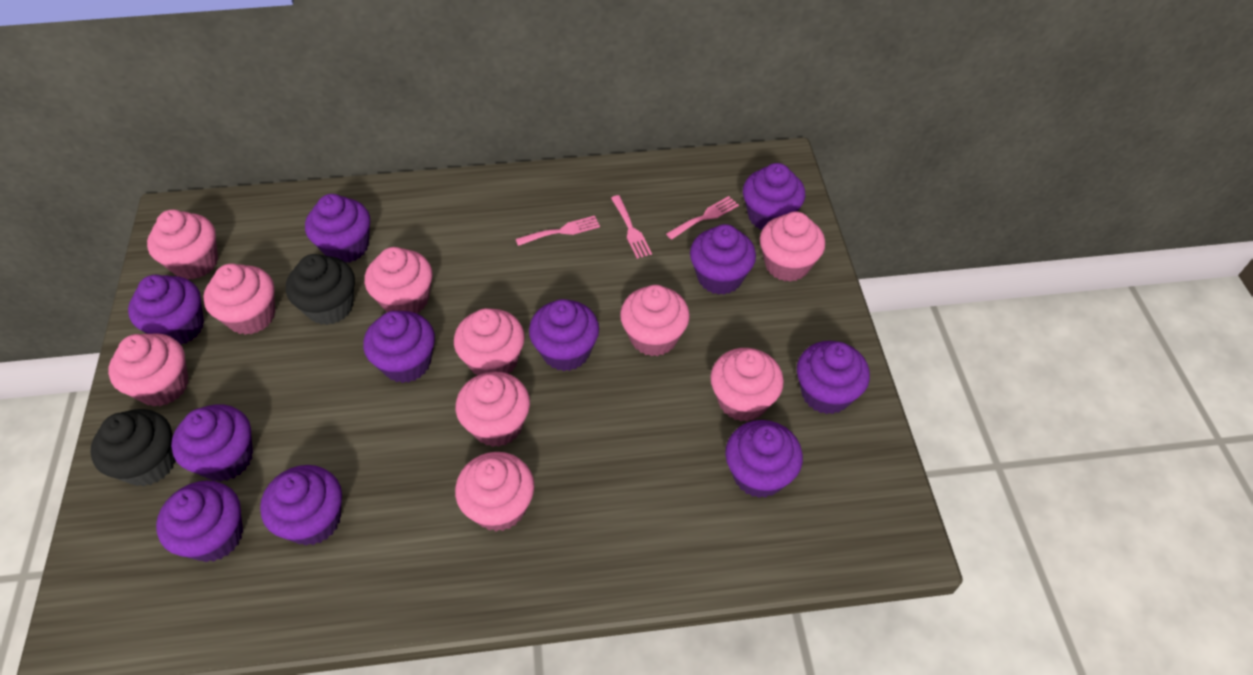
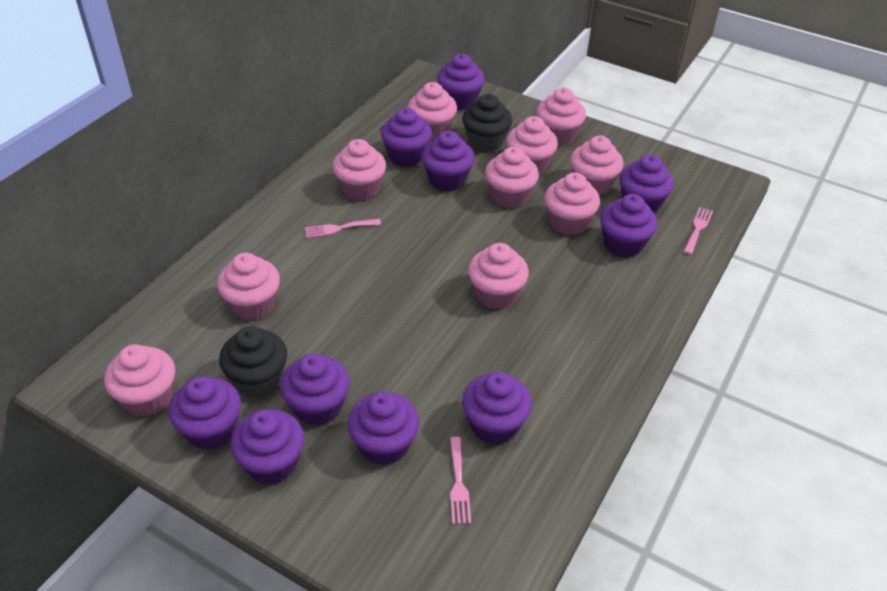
purple cupcake: [128,275,204,345] [156,480,243,562] [171,404,253,482] [260,465,342,546] [305,194,370,263] [363,311,435,383] [529,299,599,371] [690,224,756,295] [725,420,803,498] [743,163,805,230] [797,341,870,414] = 11 -> [169,376,241,450] [230,409,304,485] [280,353,350,426] [348,391,419,465] [381,108,432,167] [422,131,475,192] [437,54,485,110] [462,372,532,445] [600,194,658,258] [619,155,674,214] = 10

